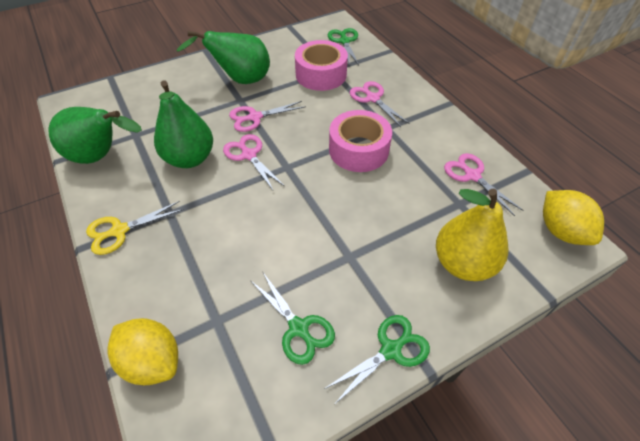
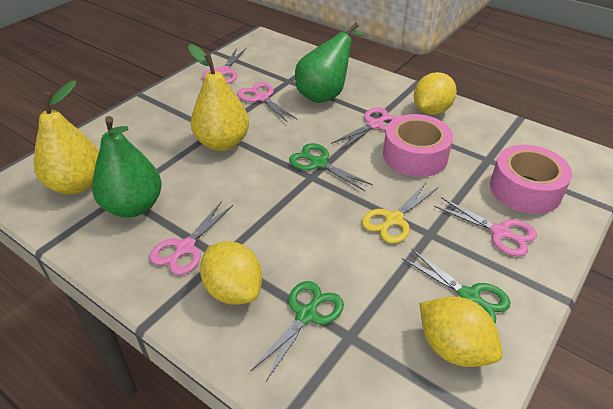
green pear: [49,107,142,164] [154,80,213,168] [176,31,270,84] = 3 -> [92,116,162,218] [295,22,365,103] = 2
pink scissors: [223,134,284,190] [229,101,306,132] [350,81,410,127] [444,153,524,216] = 4 -> [150,201,233,275] [202,48,246,84] [237,82,297,123] [331,108,398,150] [434,197,537,257] = 5
yellow lemon: [107,318,178,385] [543,190,604,245] = 2 -> [200,241,262,305] [414,72,457,115] [419,296,503,367] = 3
yellow pear: [436,189,508,281] = 1 -> [34,80,99,194] [188,44,249,151] = 2

